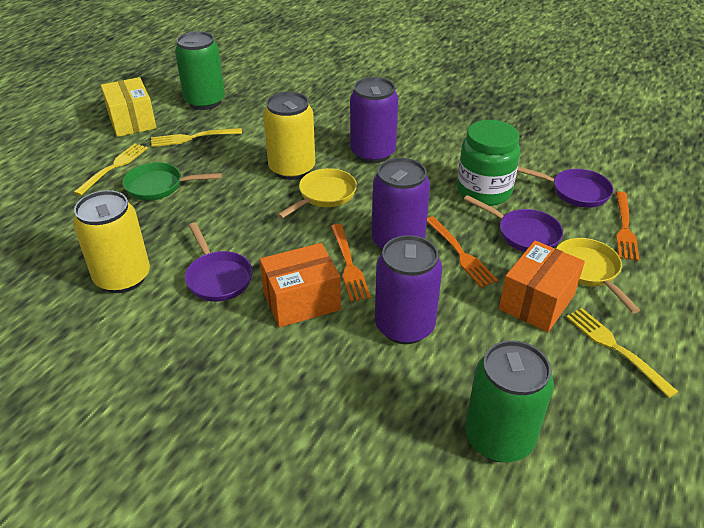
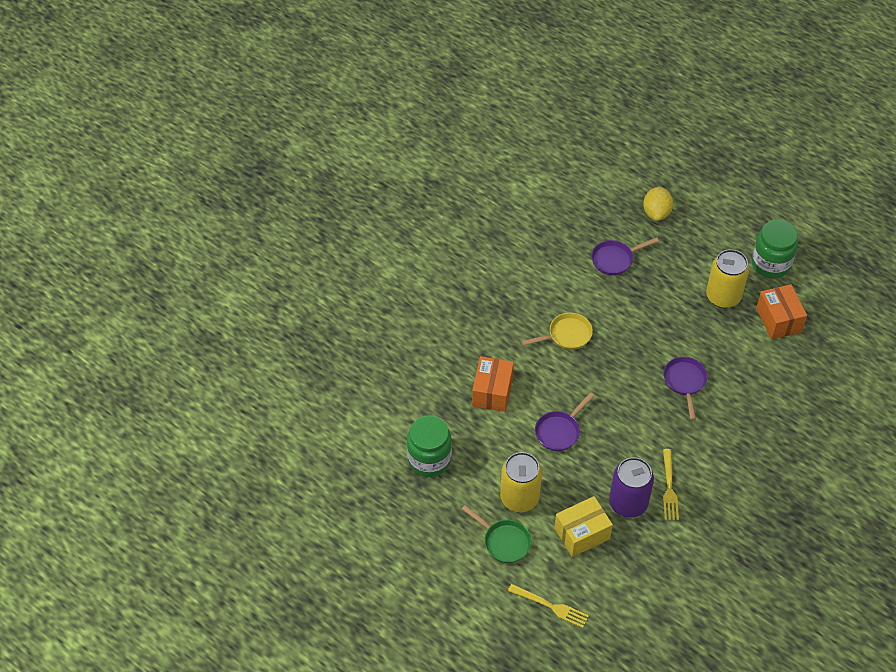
green can: [175,31,225,110] [465,340,554,462] = 2 -> none = 0
green jar: [457,120,520,206] = 1 -> [407,415,452,477] [752,220,798,278] = 2
orange fork: [331,224,371,302] [427,216,498,288] [616,191,639,261] = 3 -> none = 0
purple can: [350,77,398,163] [372,158,430,250] [375,235,443,344] = 3 -> [609,457,654,518] = 1
yellow fork: [73,143,148,196] [151,128,242,147] [566,308,678,398] = 3 -> [508,584,589,628] [663,449,679,520] = 2
yellow lemon: none = 0 -> [643,187,673,221] = 1
yellow pan: [277,168,357,219] [556,238,640,313] = 2 -> [521,313,593,350] = 1

